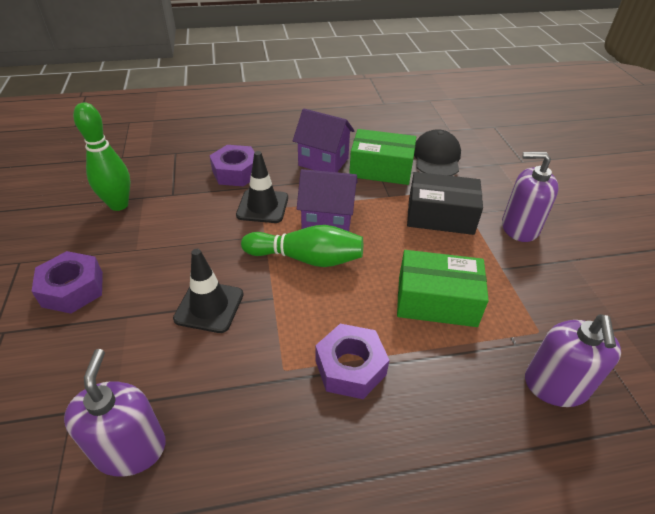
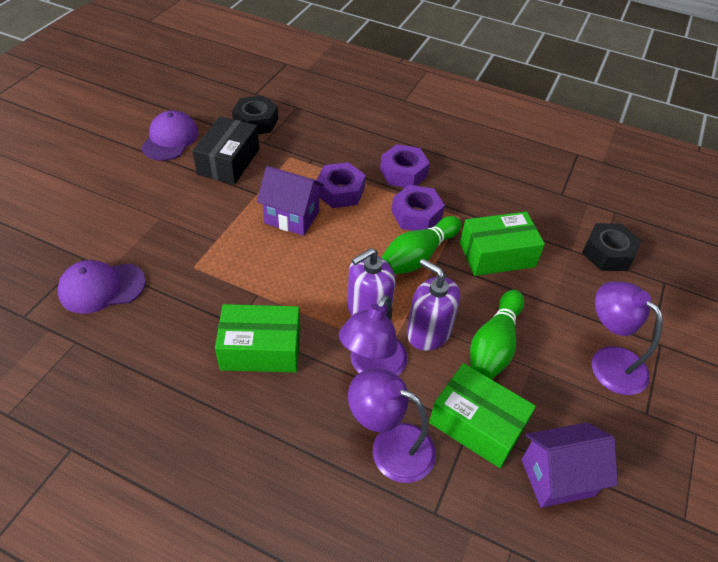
black cap: [414,129,461,176] = 1 -> none = 0
black nut: none = 0 -> [232,95,278,134] [582,223,641,271] = 2
black traffic cone: [173,249,243,333] [236,151,288,223] = 2 -> none = 0
green box: [349,129,416,185] [397,250,489,327] = 2 -> [215,304,300,372] [429,363,536,468] [460,212,545,276] = 3
purple cap: none = 0 -> [57,260,146,314] [141,110,199,161] = 2
purple lamp: none = 0 -> [339,295,408,375] [348,369,436,483] [592,281,663,395] = 3
purple soap dispenser: [64,349,166,476] [502,152,559,242] [525,314,621,407] = 3 -> [347,248,395,316] [407,259,460,351] = 2

